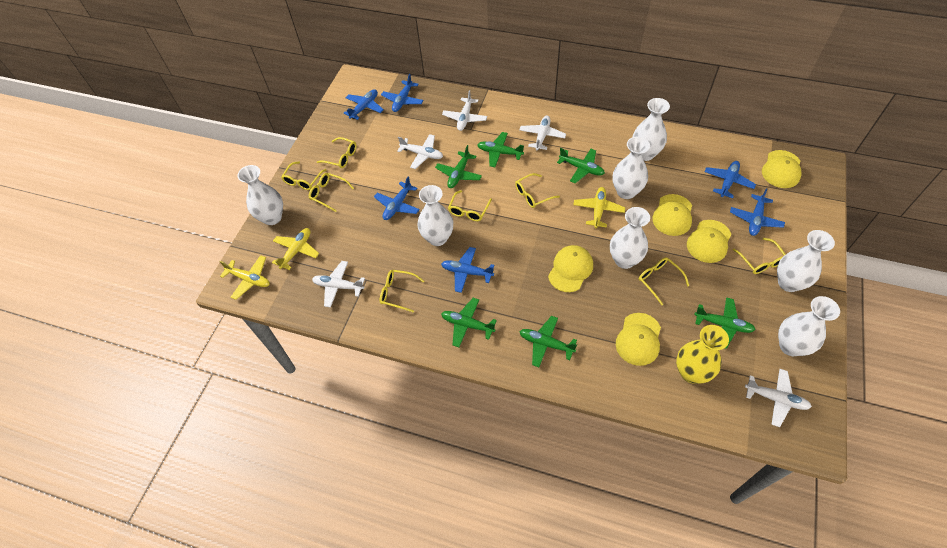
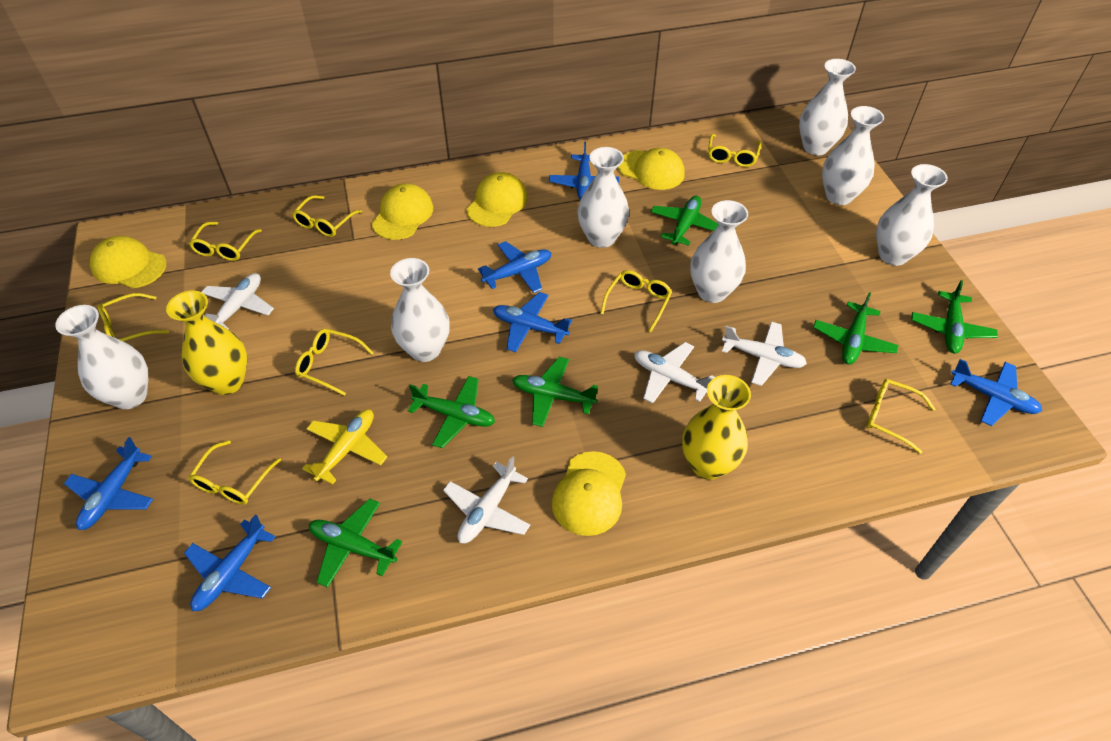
white plane: [312,261,365,308] [397,134,443,169] [442,90,487,131] [519,116,566,150] [745,369,812,427] = 5 -> [202,273,274,329] [443,456,530,544] [634,342,715,404] [722,321,807,386] = 4
yellow plane: [220,255,270,300] [272,228,319,270] [573,187,625,228] = 3 -> [302,410,387,485] = 1
yellow vase: [676,325,729,384] = 1 -> [166,291,247,395] [682,375,751,480] = 2

